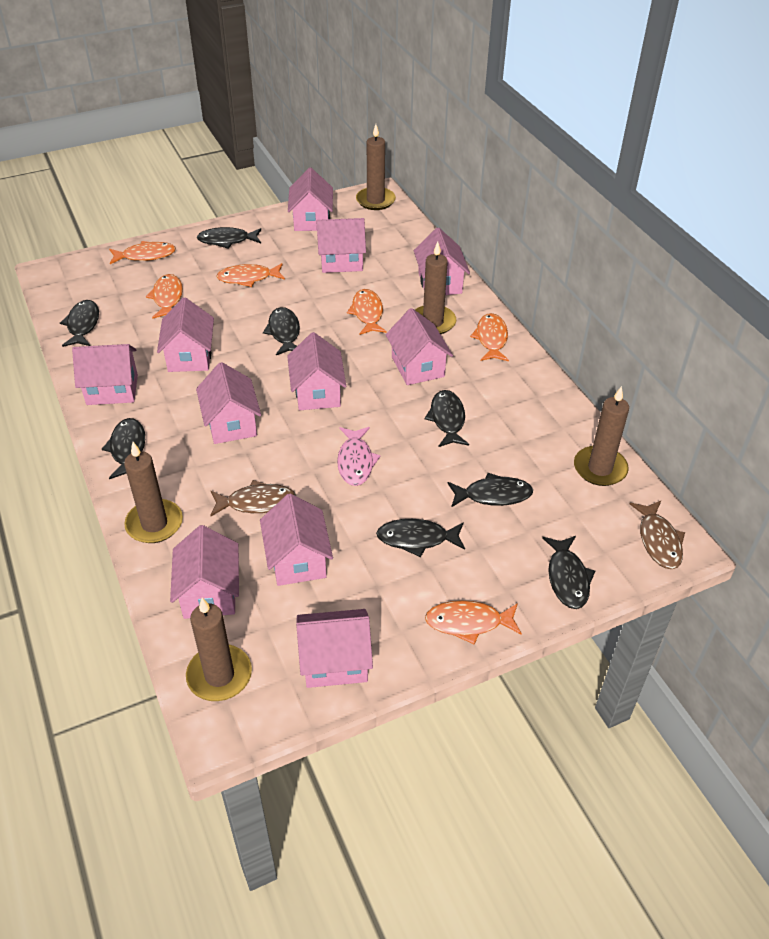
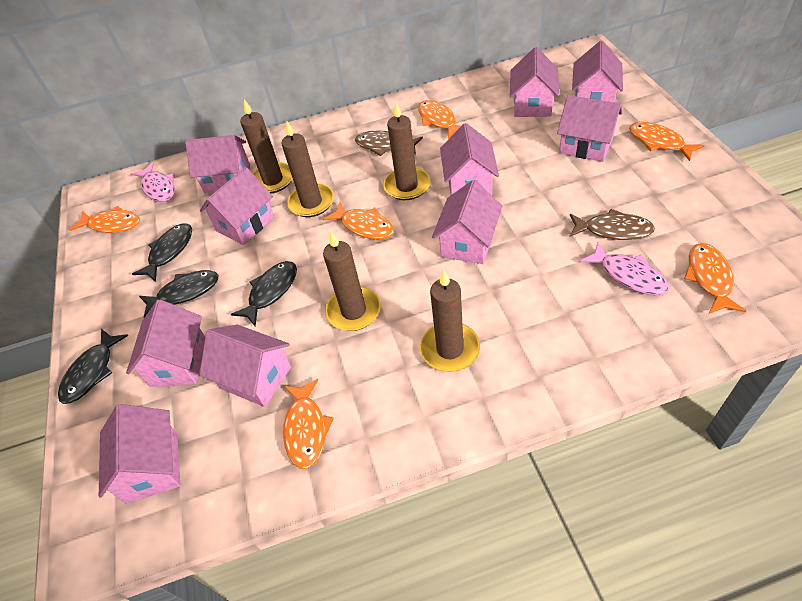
black fish: [60,300,99,347] [102,418,145,479] [197,227,261,249] [263,307,300,355] [376,519,465,557] [424,390,469,447] [448,473,533,507] [542,536,595,609] = 8 -> [58,329,128,404] [132,223,192,282] [139,270,218,318] [231,261,297,327] = 4
pink fish: [337,427,381,486] = 1 -> [131,162,175,202] [580,242,669,295] = 2
pink house: [72,344,138,405] [157,297,214,372] [170,525,239,619] [196,362,261,444] [260,493,333,586] [287,332,346,410] [288,168,333,231] [296,609,373,688] [317,218,366,273] [386,308,453,385] [414,228,470,295] = 11 -> [99,404,180,504] [126,299,205,387] [185,135,250,193] [200,167,274,245] [200,325,291,407] [432,180,502,264] [440,123,499,195] [510,47,559,117] [557,95,622,162] [572,41,623,103] = 10

